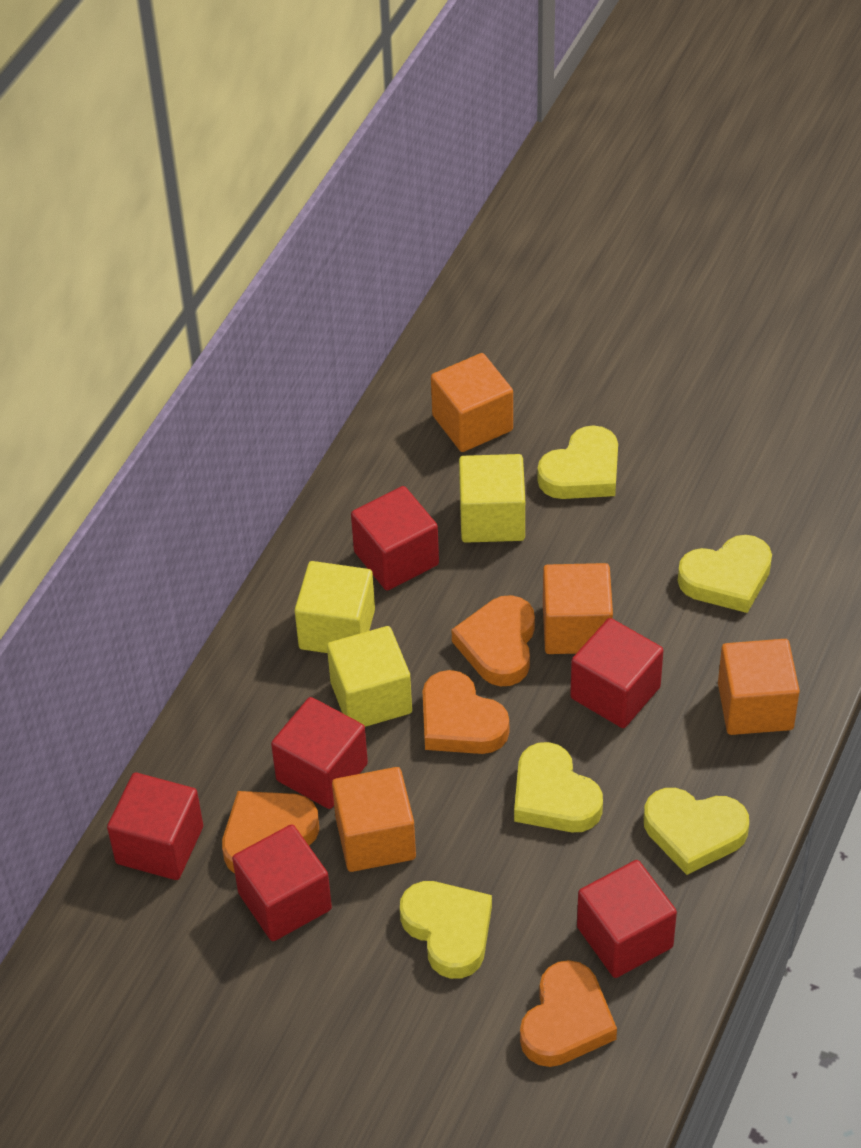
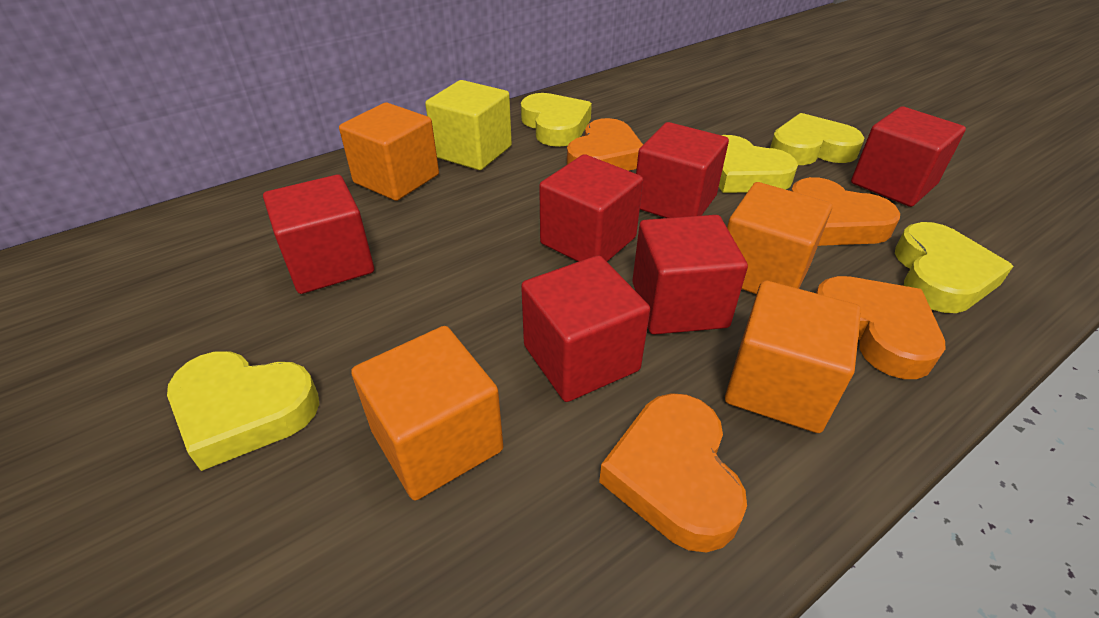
yellow cube: [295,561,375,653] [327,626,412,727] [459,454,525,543] = 3 -> [425,80,512,170] = 1

